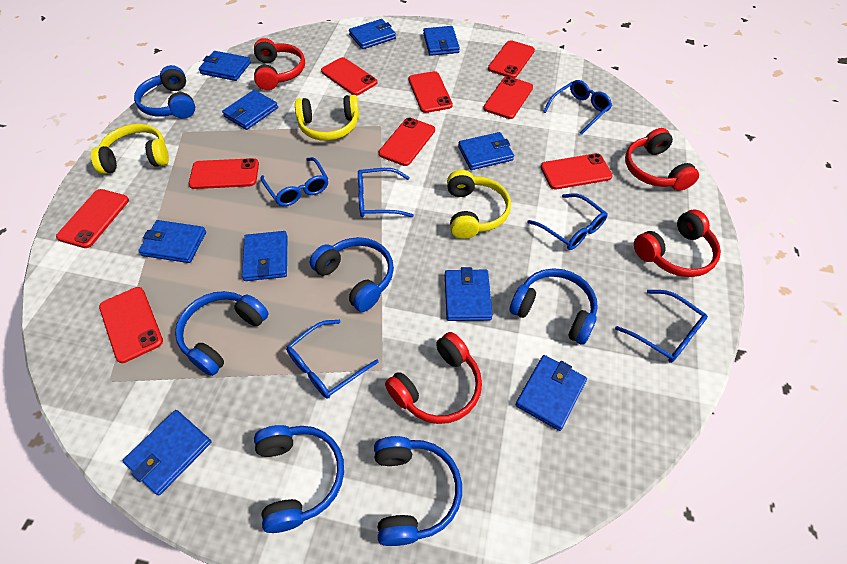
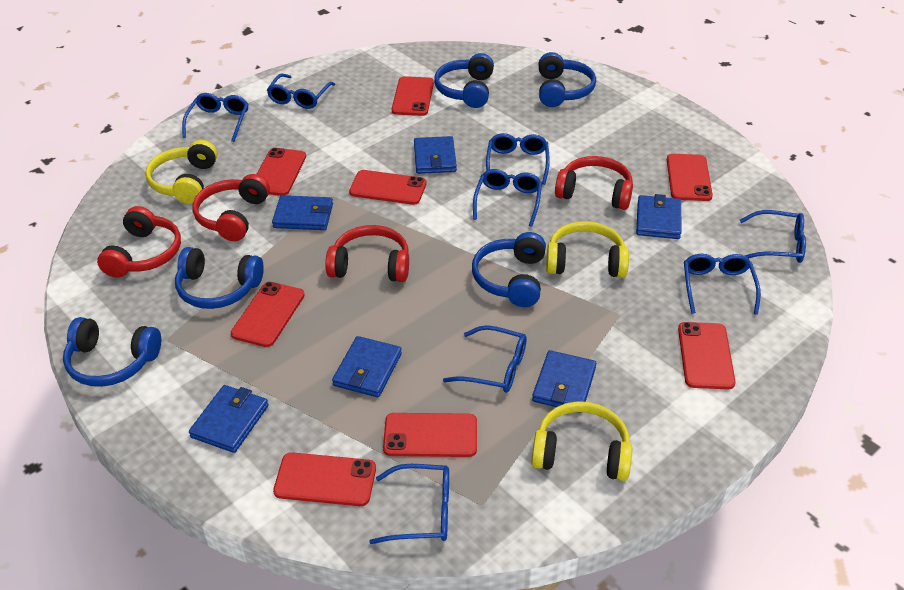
blue glasses: [261,157,328,206] [286,320,379,399] [358,168,414,217] [527,194,608,250] [543,80,612,135] [615,290,708,363] = 6 -> [182,93,248,142] [267,74,335,109] [369,464,449,544] [443,325,527,393] [473,169,542,227] [486,133,550,185] [684,254,761,315] [740,210,806,263] = 8
blue headphones: [134,65,195,119] [175,291,269,376] [254,425,344,533] [310,237,394,312] [374,436,462,546] [509,268,598,345] = 6 -> [63,317,161,387] [175,247,264,309] [434,53,494,108] [472,232,546,307] [538,52,596,107] = 5
blue wallet: [123,410,211,495] [138,220,206,263] [199,51,251,81] [222,90,278,130] [242,231,287,281] [349,19,396,49] [423,26,460,56] [445,267,492,321] [458,132,514,170] [516,355,587,431] = 10 -> [189,385,268,453] [272,195,333,230] [332,336,402,397] [414,136,457,174] [532,350,596,413] [636,194,681,239] = 6
red phone: [56,189,129,248] [99,287,163,363] [189,158,259,189] [321,57,377,96] [379,118,435,166] [409,71,453,113] [483,76,533,119] [488,40,535,78] [541,153,613,189] = 9 -> [231,282,305,347] [257,148,306,196] [273,452,376,506] [349,170,426,205] [383,413,477,457] [392,76,434,116] [667,154,713,201] [678,322,736,389] = 8

